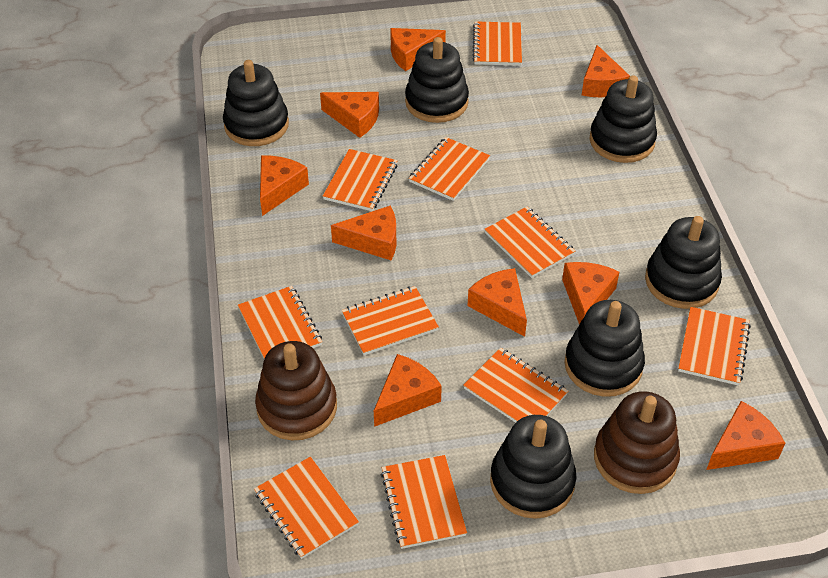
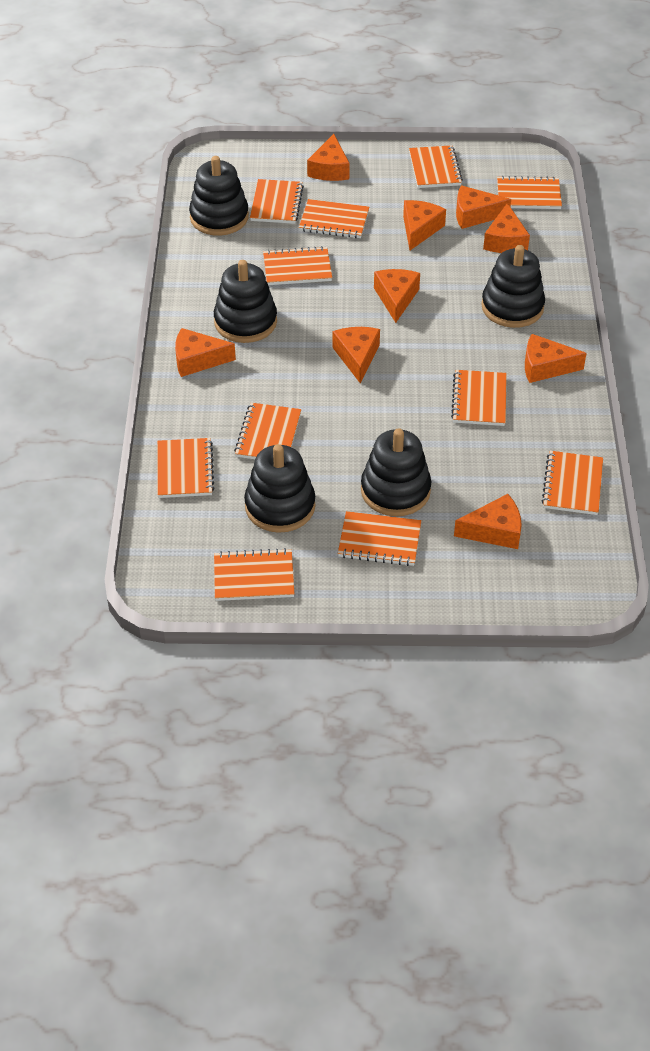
black stacking toy: [223,60,289,146] [405,37,469,123] [490,415,577,519] [564,300,645,397] [589,75,657,163] [645,216,722,309] = 6 -> [189,156,249,236] [214,260,277,343] [244,444,315,533] [361,428,431,516] [481,245,545,328] = 5
brown stacking toy: [255,341,337,440] [594,391,680,494] = 2 -> none = 0
orange notebook: [238,286,322,359] [254,457,359,559] [323,149,397,211] [342,286,439,355] [381,455,467,549] [409,137,490,201] [463,348,568,423] [472,21,522,66] [484,207,575,278] [678,307,751,385] = 10 -> [157,438,214,498] [214,548,294,601] [234,403,301,459] [250,179,304,224] [263,246,332,285] [299,199,369,238] [338,511,421,566] [409,145,463,188] [451,370,507,426] [497,176,562,209] [542,451,603,515] = 11

